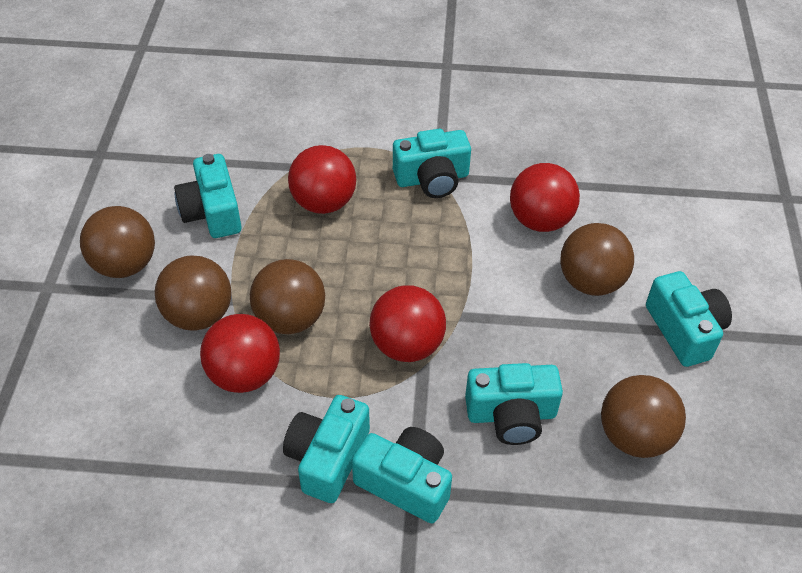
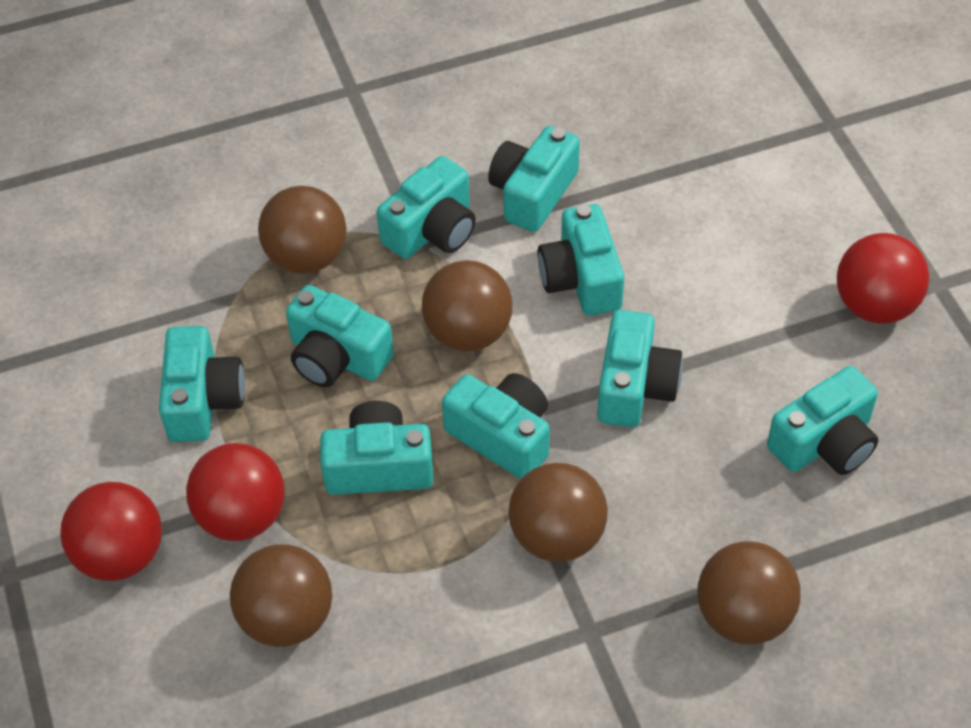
red ball: [200,314,280,393] [288,145,356,214] [369,286,446,362] [510,163,580,232] = 4 -> [60,482,162,581] [186,443,285,541] [837,233,930,324] = 3
turquoise camera: [174,154,241,238] [283,395,370,503] [352,427,452,523] [393,129,471,198] [465,363,563,445] [646,271,732,367] = 6 -> [159,326,245,442] [286,285,394,387] [320,401,433,495] [377,156,476,259] [442,373,550,479] [488,126,580,232] [538,204,624,316] [597,310,683,427] [767,366,879,475] = 9

